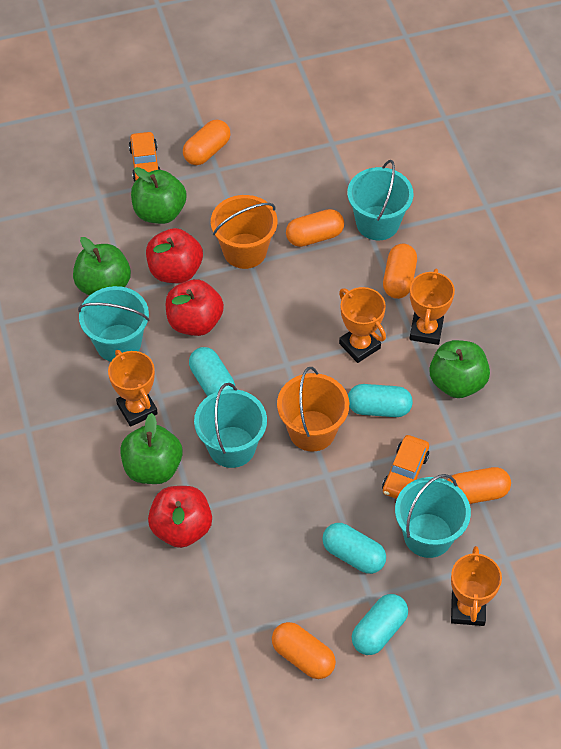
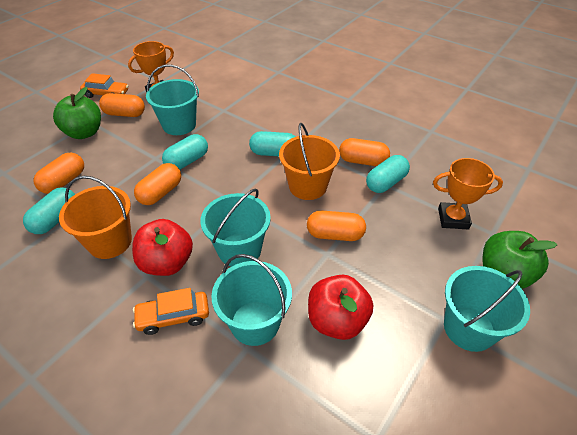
green apple: [73,237,131,296] [120,413,183,484] [131,167,187,224] [429,340,490,398] = 4 -> [53,87,101,139] [482,231,557,289] = 2
orange trophy: [108,350,158,427] [339,287,386,363] [410,269,455,345] [451,546,502,626] = 4 -> [128,41,174,92] [433,158,503,230] = 2
red apple: [146,228,203,283] [148,486,212,548] [166,279,224,336] = 3 -> [132,219,193,276] [308,275,373,340] = 2

